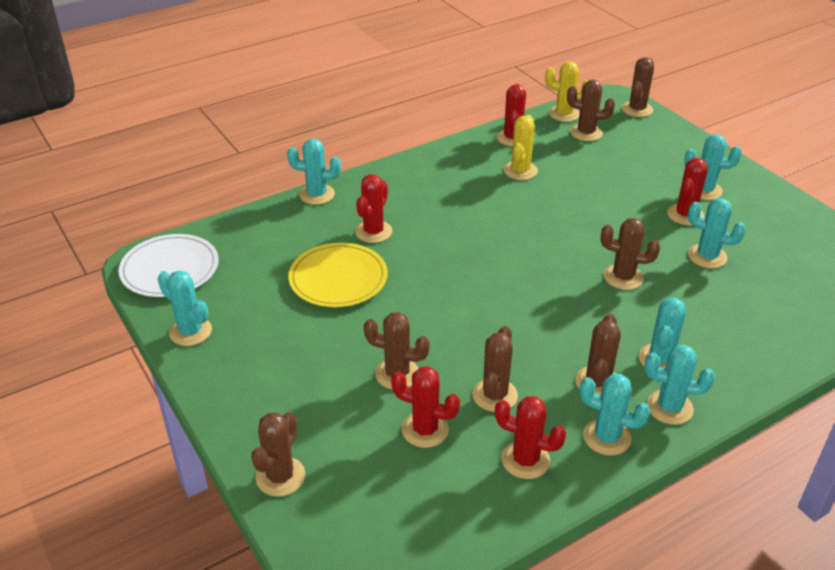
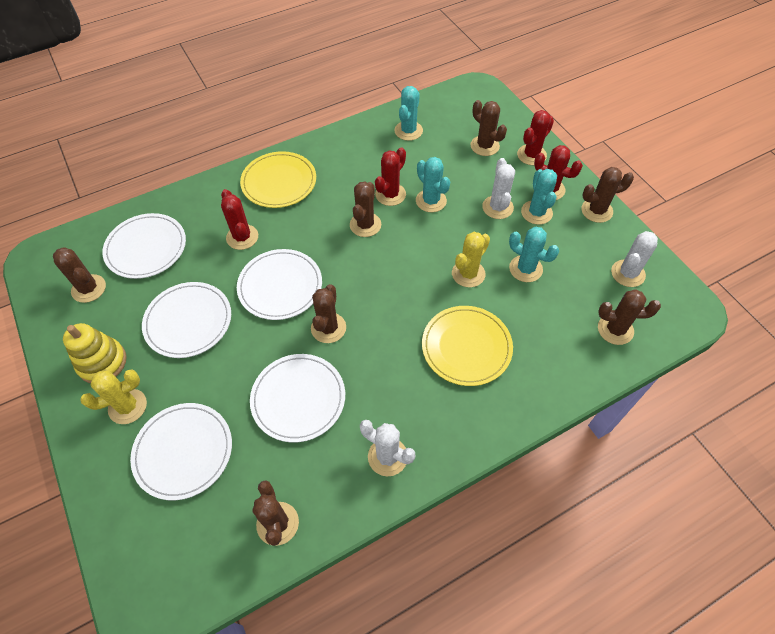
red cactus: [355,174,392,243] [391,366,460,448] [495,396,566,479] [497,84,526,147] [667,158,707,226] = 5 -> [221,189,258,250] [375,147,406,206] [517,110,554,165] [534,145,583,200] = 4
turquoise cactus: [158,270,212,346] [287,138,341,205] [580,374,650,455] [639,298,686,368] [644,344,715,425] [684,134,742,200] [688,198,746,268] = 7 -> [395,86,423,141] [416,157,450,212] [509,227,559,282] [521,169,557,225] = 4
white cactus: none = 0 -> [360,420,415,476] [482,158,515,219] [611,231,658,287] = 3
white plate: [119,234,219,297] = 1 -> [102,213,186,279] [130,403,232,500] [142,282,231,358] [237,249,322,320] [250,354,345,443] = 5
yellow plate: [288,243,388,307] = 1 -> [240,151,316,208] [422,306,513,386] = 2
yellow stacking toy: none = 0 -> [63,323,127,383] = 1

